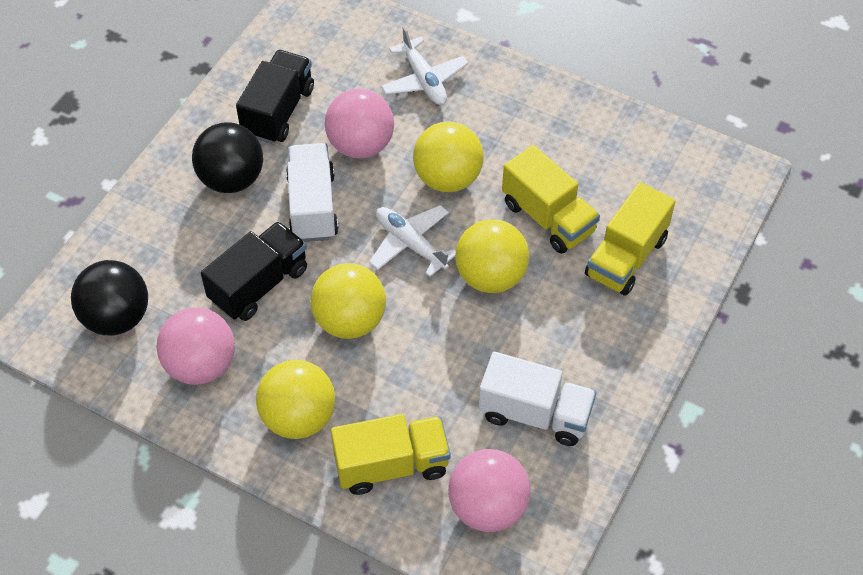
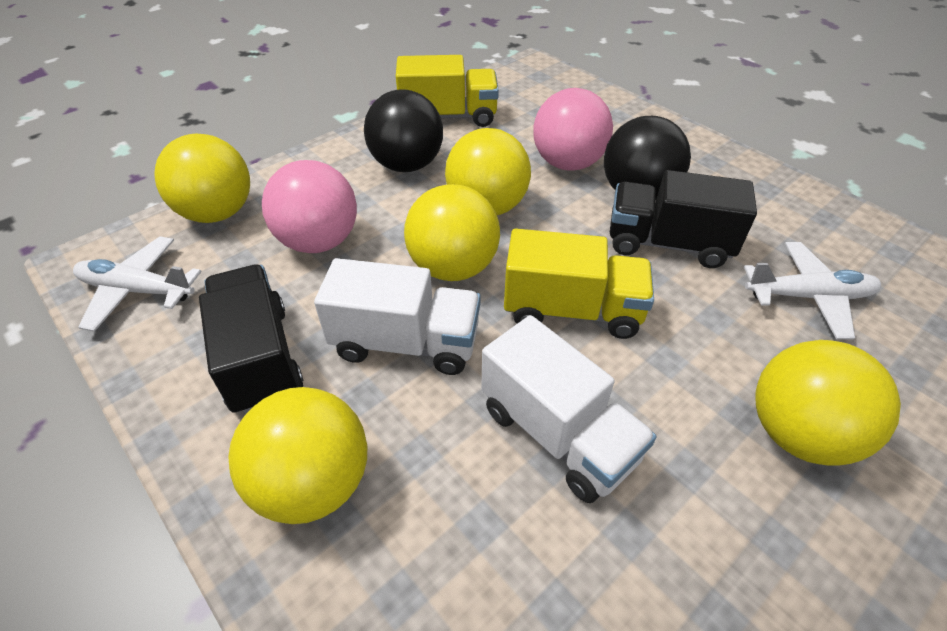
pink ball: [156,307,235,385] [325,89,394,159] [448,449,531,532] = 3 -> [262,160,357,253] [533,88,613,171] = 2
yellow ball: [256,360,335,439] [310,263,386,339] [413,121,484,192] [455,219,529,293] = 4 -> [154,134,250,223] [228,387,367,524] [404,184,500,281] [445,128,531,215] [755,340,901,466] = 5
yellow truck: [331,414,450,495] [502,145,600,254] [585,182,676,296] = 3 -> [396,55,499,127] [504,229,654,339] = 2

